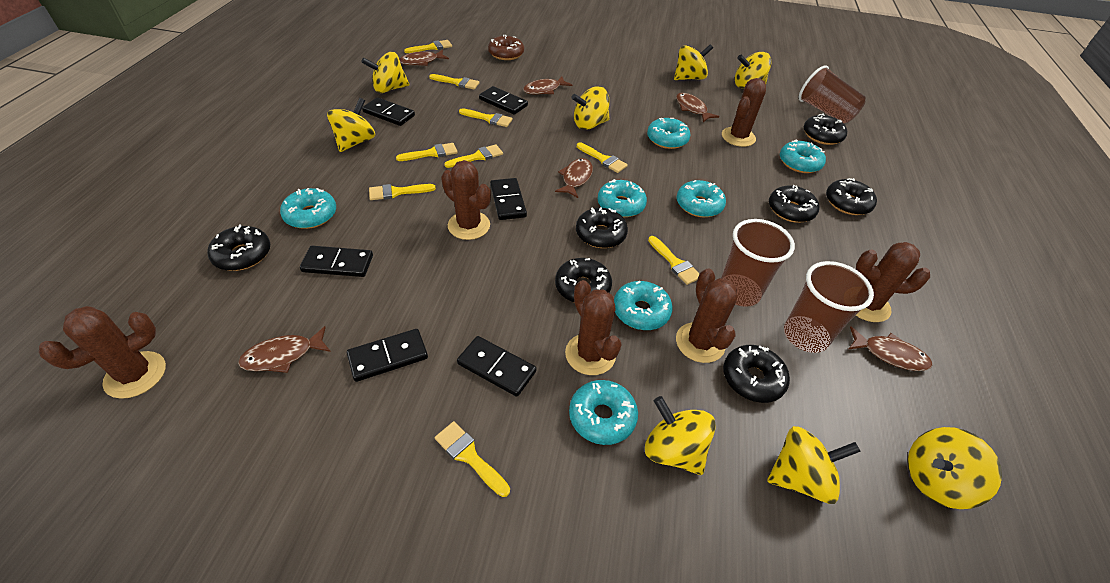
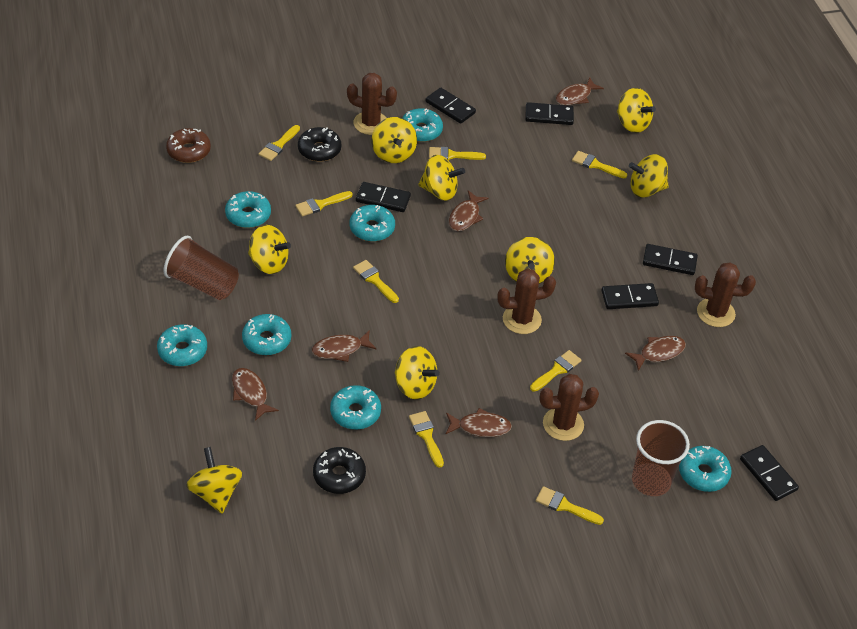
black donut: [207,225,270,271] [555,258,612,303] [576,207,628,248] [723,345,790,403] [769,185,819,223] [804,113,847,145] [826,178,877,215] = 7 -> [298,127,341,162] [313,447,366,494] = 2
brown cactus: [39,306,166,399] [441,160,491,240] [565,280,622,375] [676,269,737,363] [722,78,766,147] [856,242,930,322] = 6 -> [347,73,397,135] [497,269,556,334] [540,374,599,441] [695,262,756,327] = 4
brown cup: [721,219,795,307] [784,261,874,353] [799,65,866,123] = 3 -> [164,235,239,300] [632,420,690,496] = 2
yellow brush: [369,184,436,200] [396,143,458,161] [404,40,452,53] [429,74,480,89] [435,421,510,497] [444,144,503,168] [459,108,513,127] [577,142,628,173] [648,236,699,285] = 9 -> [259,125,300,161] [295,191,353,216] [353,260,399,303] [409,411,444,468] [429,147,486,160] [530,350,582,392] [536,486,604,525] [572,151,627,178] = 8

